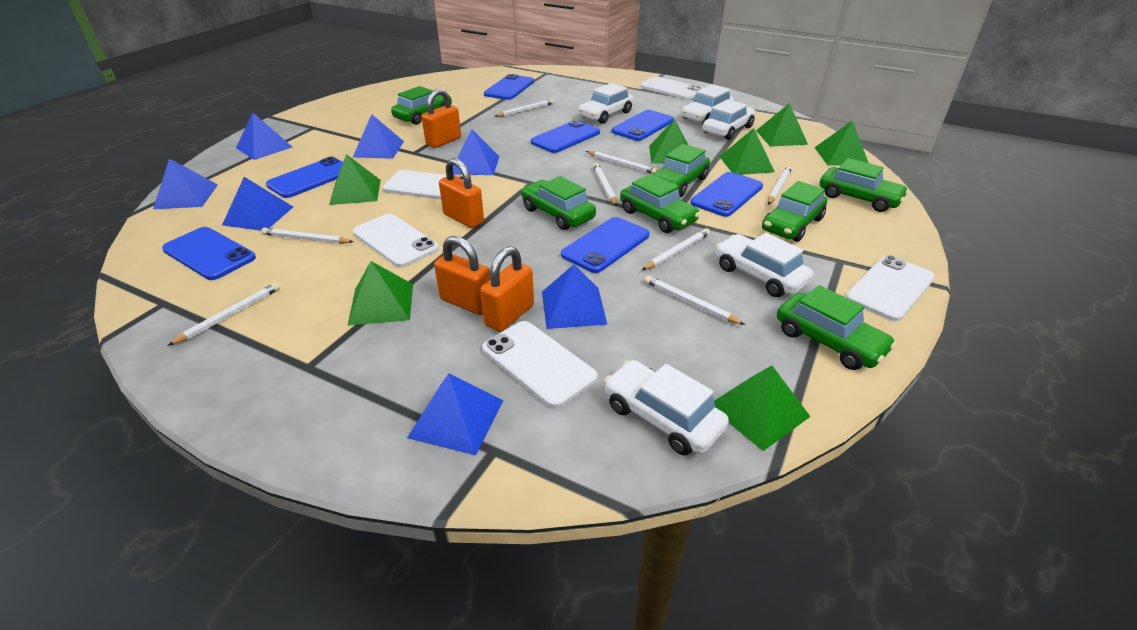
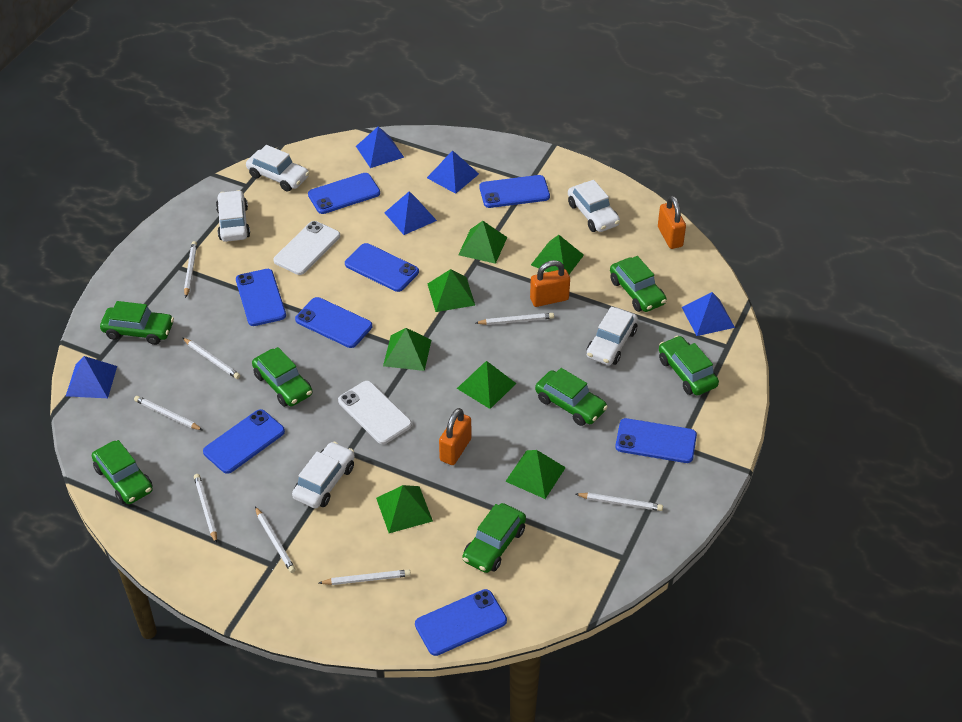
blue phone: [162,227,256,280] [266,157,343,198] [484,74,534,100] [531,120,600,153] [561,217,649,273] [612,110,674,141] [690,172,763,217] = 7 -> [203,409,285,474] [236,269,286,326] [295,297,372,348] [308,173,380,214] [345,243,419,292] [415,589,507,656] [479,175,550,208] [615,418,697,463] = 8
blue pyramid: [153,158,218,209] [222,177,293,231] [236,113,292,160] [353,114,404,159] [407,373,503,455] [453,129,499,175] [542,264,607,329] = 7 -> [66,356,117,398] [356,126,404,168] [384,191,437,235] [427,150,479,194] [682,292,735,336] = 5
orange padlock: [422,89,461,148] [434,236,490,315] [439,158,484,228] [480,246,534,332] = 4 -> [439,408,471,465] [530,260,570,307] [658,196,686,249] = 3
white phone: [353,214,439,267] [383,170,464,200] [482,321,598,408] [640,76,702,100] [846,255,935,321] = 5 -> [273,221,340,275] [338,381,412,444] = 2

